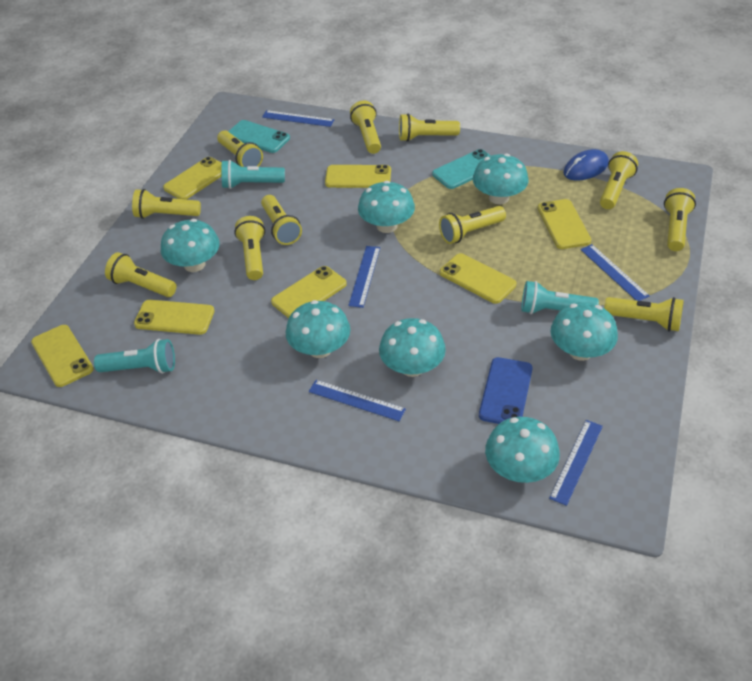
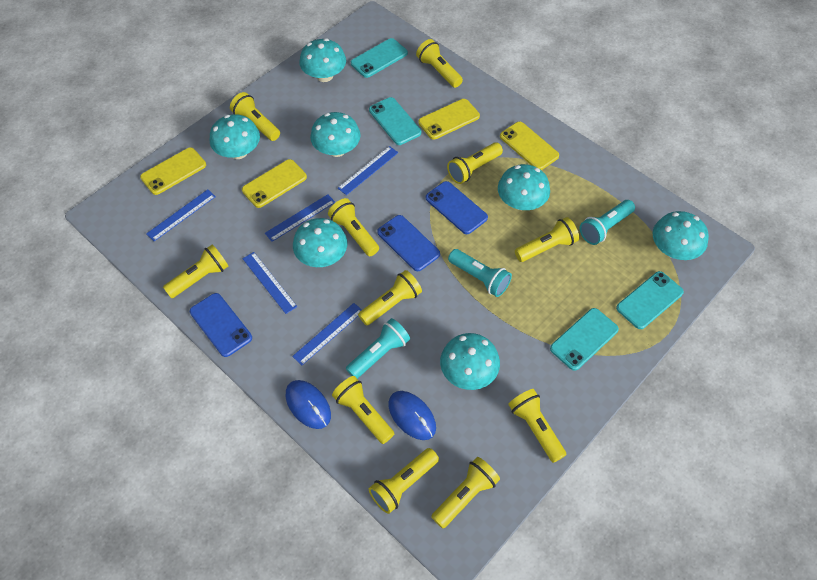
blue mouse: [563,149,609,181] = 1 -> [286,380,331,429] [388,391,436,440] = 2
blue phone: [479,357,533,424] = 1 -> [190,293,252,357] [377,215,440,271] [426,181,488,234] = 3
turquoise phone: [228,120,290,153] [432,149,491,189] = 2 -> [351,38,408,78] [369,97,421,145] [550,308,619,371] [616,271,684,329] = 4
yellow phone: [31,325,94,387] [134,300,215,335] [163,157,222,199] [271,266,347,318] [325,165,391,188] [440,253,516,304] [538,199,591,249] = 7 -> [140,147,206,195] [242,159,307,208] [418,99,480,139] [500,122,559,170] = 4

